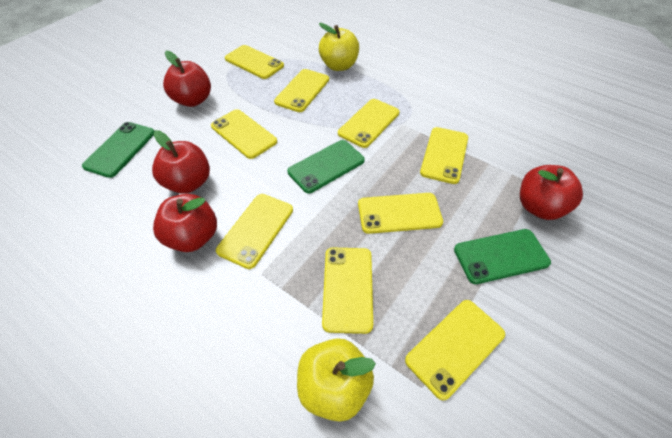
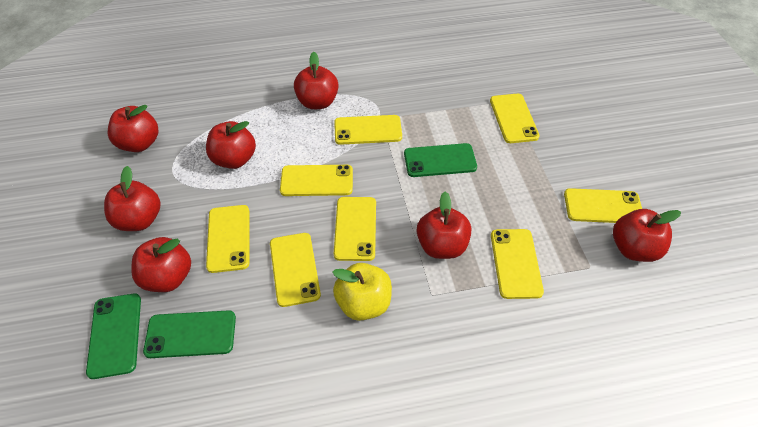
red apple: [152,130,210,194] [153,194,217,252] [163,51,211,107] [520,165,583,220] = 4 -> [104,166,161,231] [108,105,159,152] [131,237,191,292] [206,121,256,169] [294,52,339,109] [417,192,471,259] [613,209,681,262] = 7
yellow apple: [297,338,376,422] [319,23,359,71] = 2 -> [333,263,392,321] = 1
yellow phone: [211,109,277,159] [216,194,293,269] [225,45,284,79] [274,69,329,112] [322,248,373,334] [338,99,400,148] [358,193,443,234] [405,300,505,400] [420,127,468,184] = 9 -> [206,205,249,273] [270,233,321,307] [280,165,353,196] [334,115,402,145] [334,197,376,261] [490,94,540,143] [491,229,544,299] [564,188,642,223] = 8

